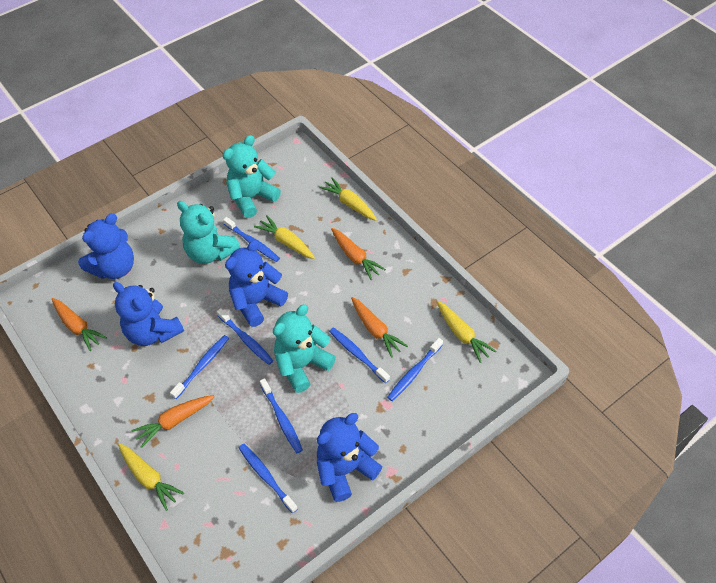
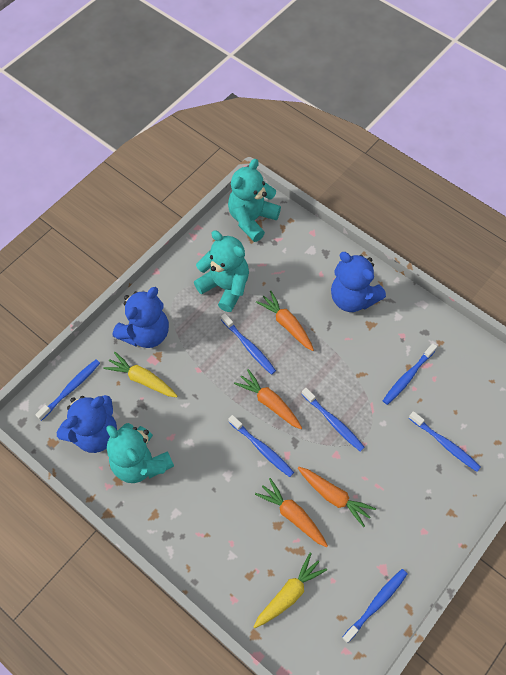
blue teddy bear: [78,213,134,279] [113,282,184,346] [225,240,288,327] [317,413,383,502] = 4 -> [57,395,117,453] [113,287,169,348] [331,252,386,312] = 3
yellow carrot: [118,444,184,511] [254,215,315,259] [319,177,377,221] [437,301,496,363] = 4 -> [103,352,177,397] [254,553,327,628] = 2

